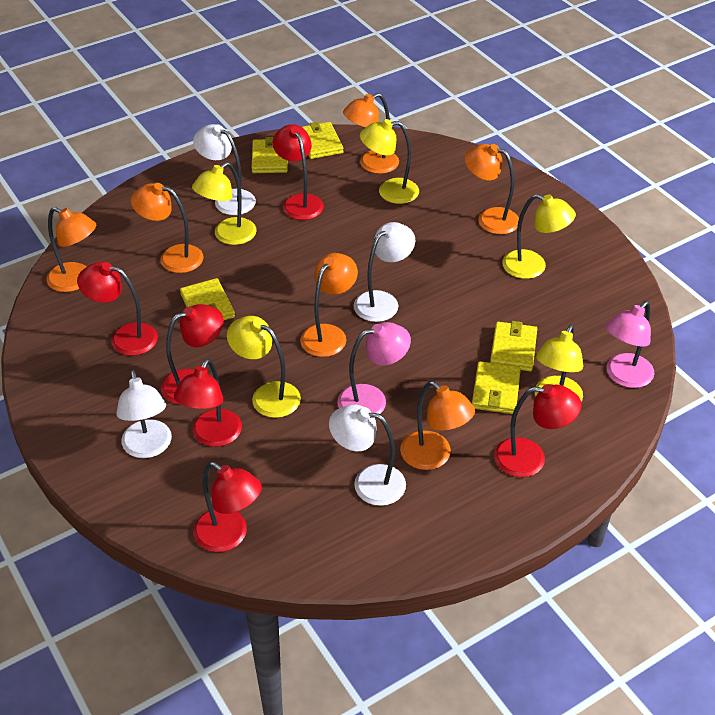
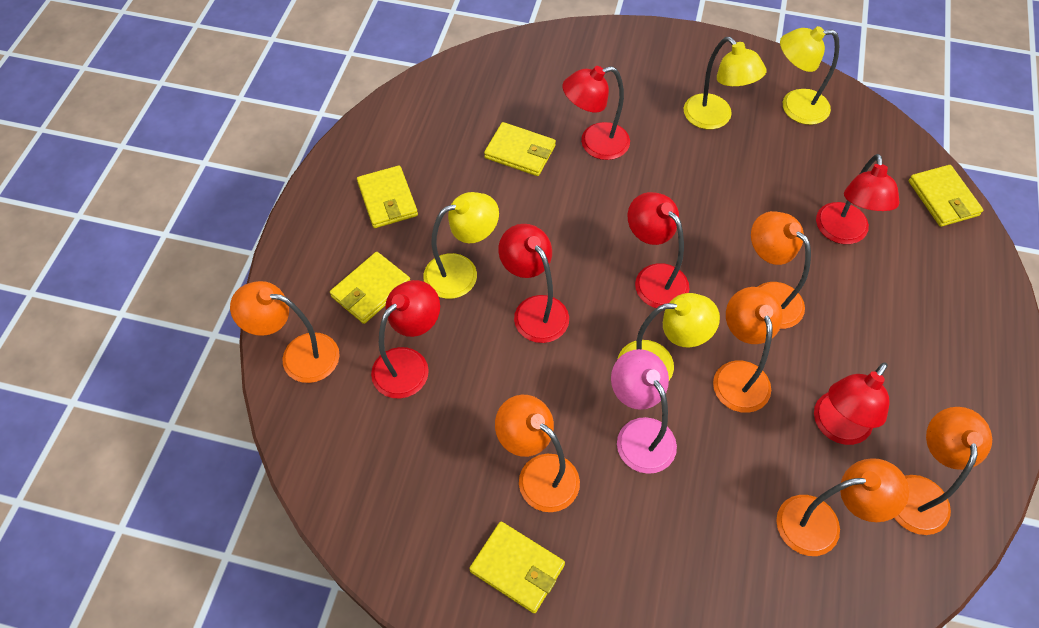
pink lamp: [338,322,411,414] [605,301,654,388] = 2 -> [611,349,677,474] = 1
white lamp: [116,370,172,458] [193,124,256,215] [329,405,406,506] [354,222,415,322] = 4 -> none = 0
yellow lamp: [192,162,257,245] [227,316,301,418] [360,119,419,204] [502,194,576,279] [535,324,583,402] = 5 -> [423,192,499,299] [617,293,720,380] [683,37,766,129] [780,26,839,125] = 4

